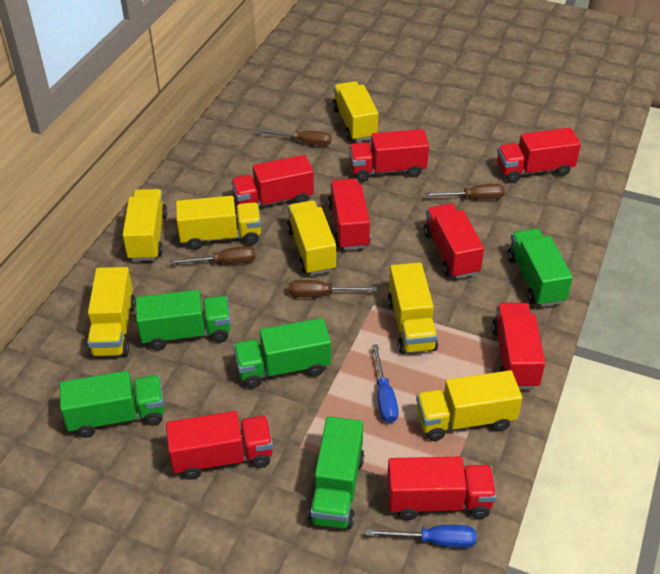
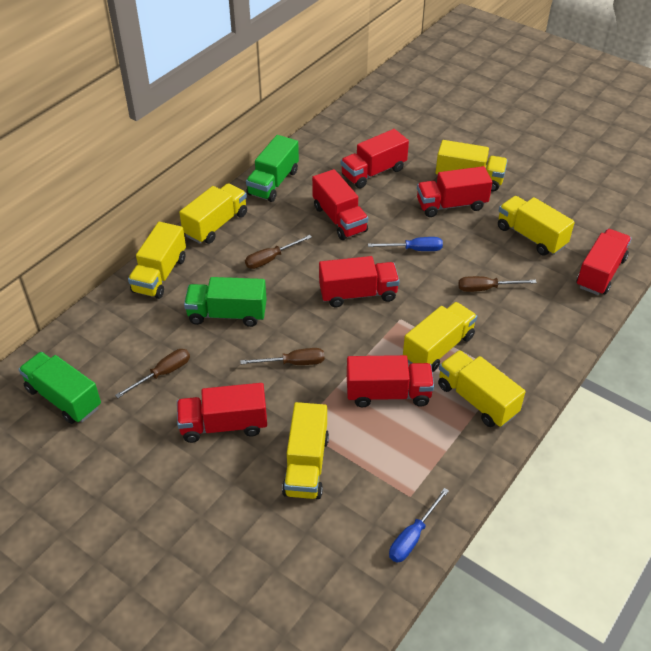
green truck: [59,371,165,438] [136,290,231,350] [233,318,331,388] [308,416,364,529] [508,228,573,307] = 5 -> [19,352,101,424] [184,277,267,327] [246,135,299,202] = 3
red truck: [166,411,273,480] [231,155,314,206] [328,178,371,250] [349,129,429,182] [387,457,497,520] [424,203,484,279] [492,303,545,389] [497,128,581,183] = 8 -> [177,383,267,443] [312,169,368,240] [319,256,400,307] [341,129,409,188] [347,355,434,408] [417,166,492,217] [577,229,632,295] = 7

